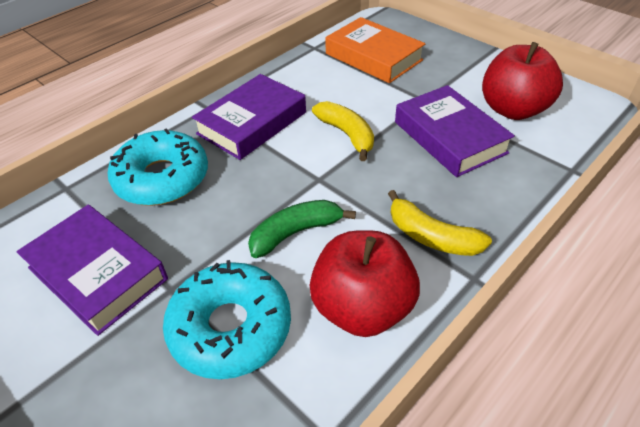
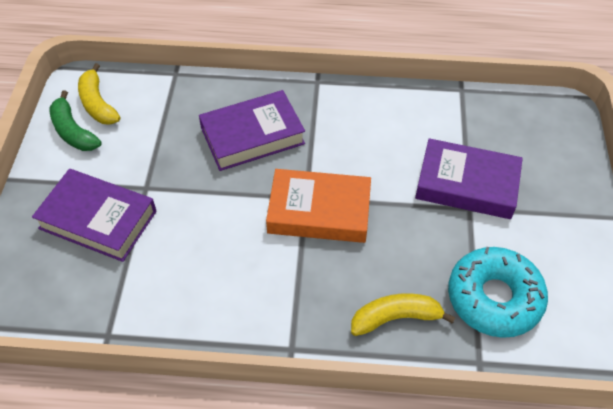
red apple: [310,230,420,337] [482,42,563,120] = 2 -> none = 0
turquoise donut: [108,128,208,206] [163,260,291,379] = 2 -> [448,247,548,338] = 1

